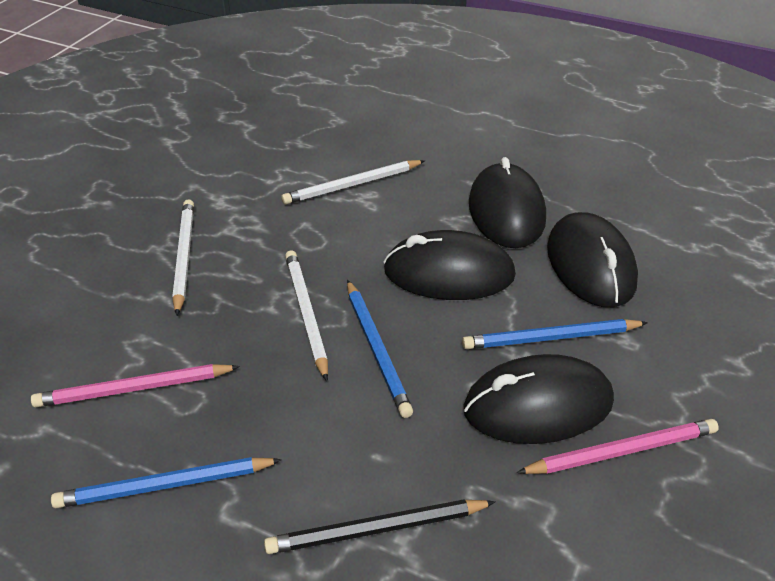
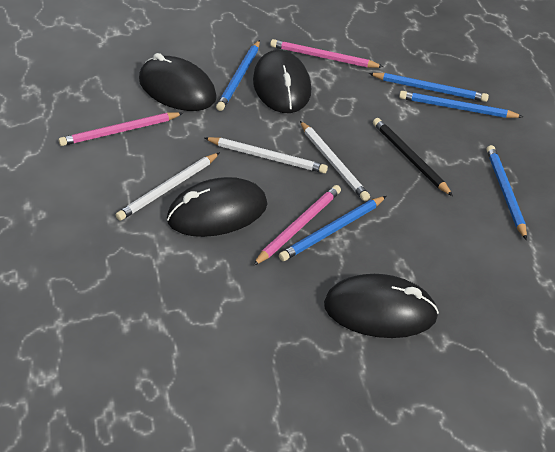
blue pencil: [51,457,282,508] [347,280,413,418] [462,319,648,349] = 3 -> [216,40,260,111] [279,196,386,261] [369,73,489,102] [399,91,523,118] [487,145,527,240] = 5
pink pencil: [31,364,240,407] [517,419,719,474] = 2 -> [59,112,183,146] [253,185,341,266] [270,39,383,68] = 3

